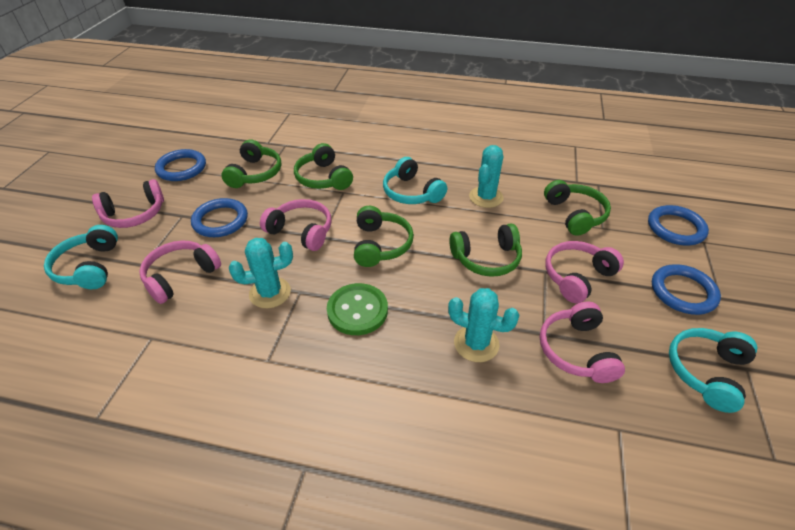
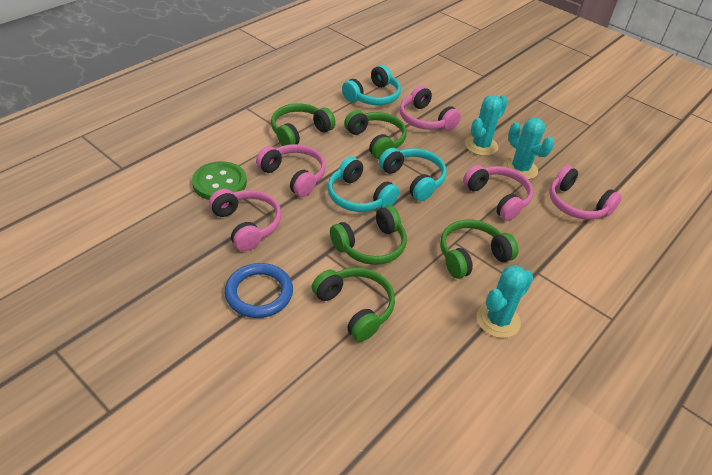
blue ring: [155,149,206,181] [191,198,248,237] [648,205,709,245] [652,264,721,315] = 4 -> [225,263,293,318] = 1

